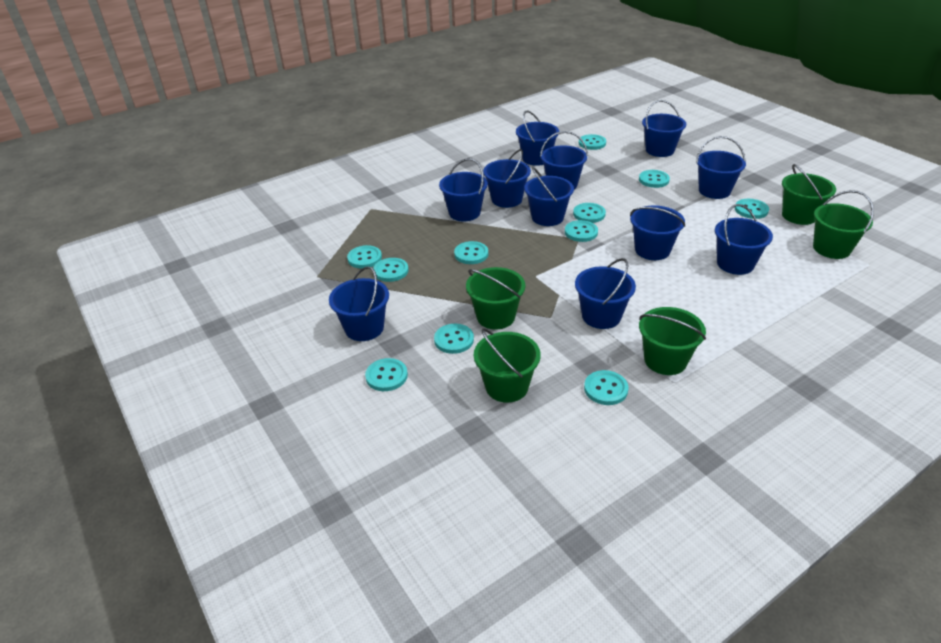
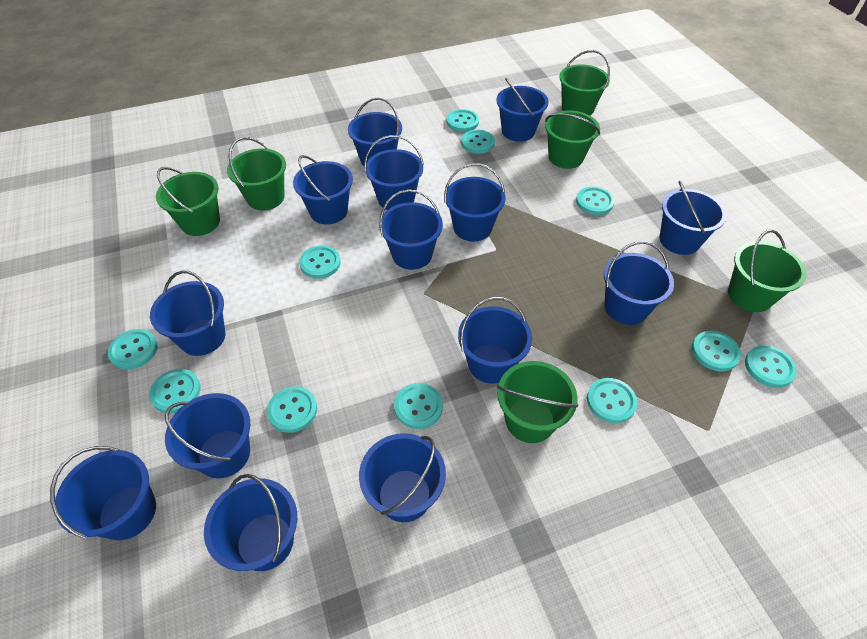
blue bucket: [329,266,389,341] [439,158,488,221] [483,149,531,208] [516,111,559,166] [524,167,574,226] [540,131,588,190] [575,258,636,329] [630,205,685,260] [642,100,686,157] [696,136,746,199] [715,204,773,275] = 11 -> [50,446,156,540] [150,271,225,356] [165,393,250,478] [204,474,297,571] [293,155,353,224] [348,98,402,166] [359,433,446,522] [364,135,424,210] [379,189,443,270] [444,163,506,242] [458,297,532,384] [496,78,549,142] [604,241,674,325] [660,181,727,255] = 14
green bucket: [466,267,525,329] [474,328,541,403] [639,307,706,375] [782,164,836,225] [813,190,874,259] = 5 -> [156,167,220,236] [227,137,286,211] [497,361,578,443] [545,110,600,169] [559,50,610,116] [728,230,806,312] = 6

